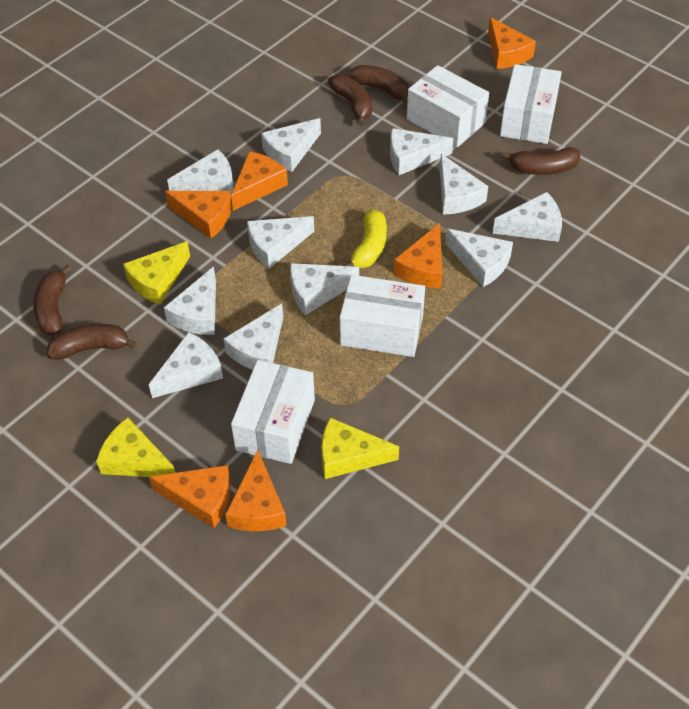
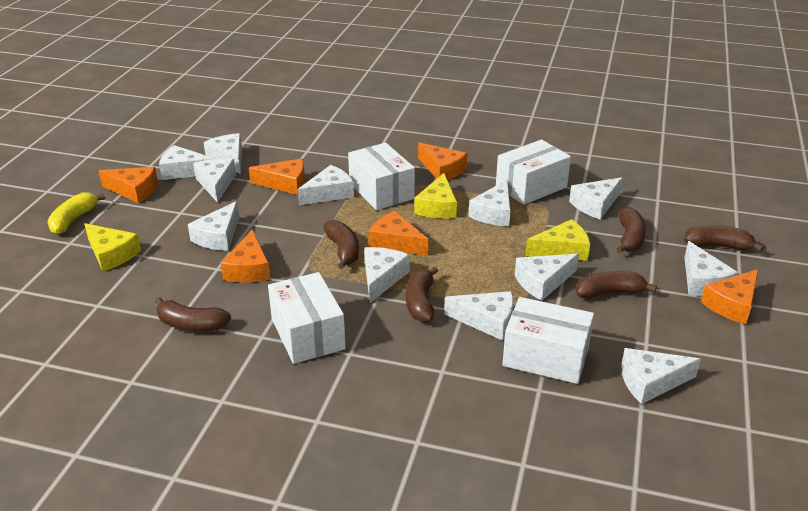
brown banana: [33,265,72,335] [47,324,137,360] [328,74,372,125] [349,65,409,105] [502,147,580,175] = 5 -> [155,297,231,331] [323,220,359,269] [406,267,438,323] [575,271,657,299] [617,207,646,253] [684,225,764,252] = 6
white cheese: [149,332,223,398] [164,266,216,335] [167,149,234,195] [224,304,283,370] [247,216,314,269] [261,118,321,172] [290,263,359,315] [390,128,453,175] [440,154,488,215] [445,228,513,287] [493,192,562,242] = 11 -> [159,145,214,180] [188,201,239,251] [193,158,236,203] [203,133,242,174] [298,165,354,205] [364,247,410,303] [444,291,513,341] [468,180,511,226] [515,254,579,301] [569,177,623,220] [621,348,701,404] [684,241,738,296] = 12

